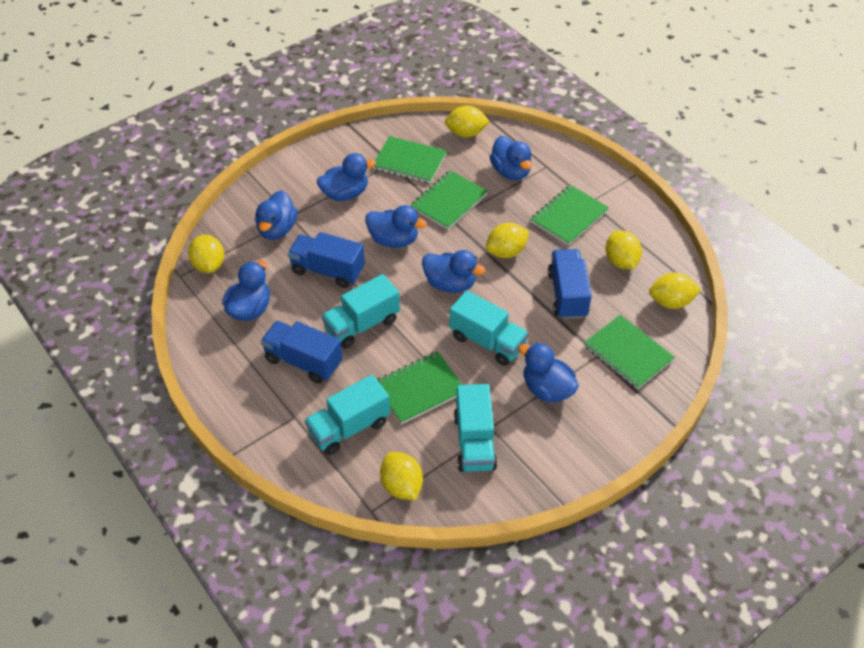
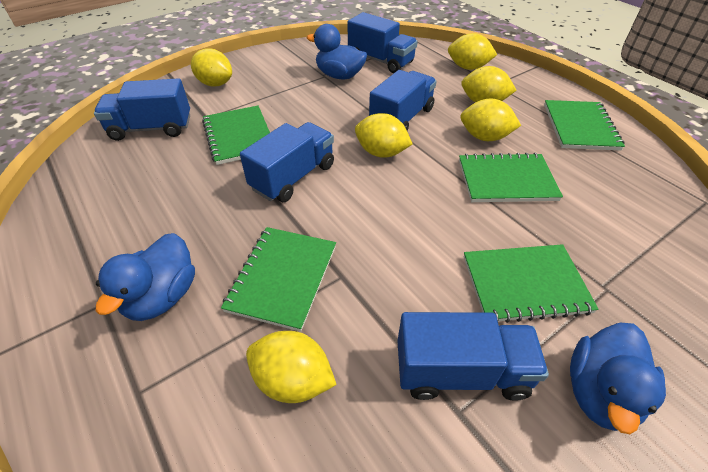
blue duck: [222,260,270,321] [255,190,297,240] [317,153,376,201] [365,205,427,248] [422,250,485,293] [490,136,532,180] [518,342,579,402] = 7 -> [96,233,195,321] [307,24,367,79] [570,323,666,434] = 3
blue truck: [261,321,342,384] [288,232,365,288] [548,249,592,319] = 3 -> [94,78,190,141] [240,122,334,202] [348,12,418,73] [369,70,437,131] [397,312,549,401] = 5
turquoise truck: [305,375,390,455] [321,274,400,349] [449,290,529,366] [454,384,497,472] = 4 -> none = 0

